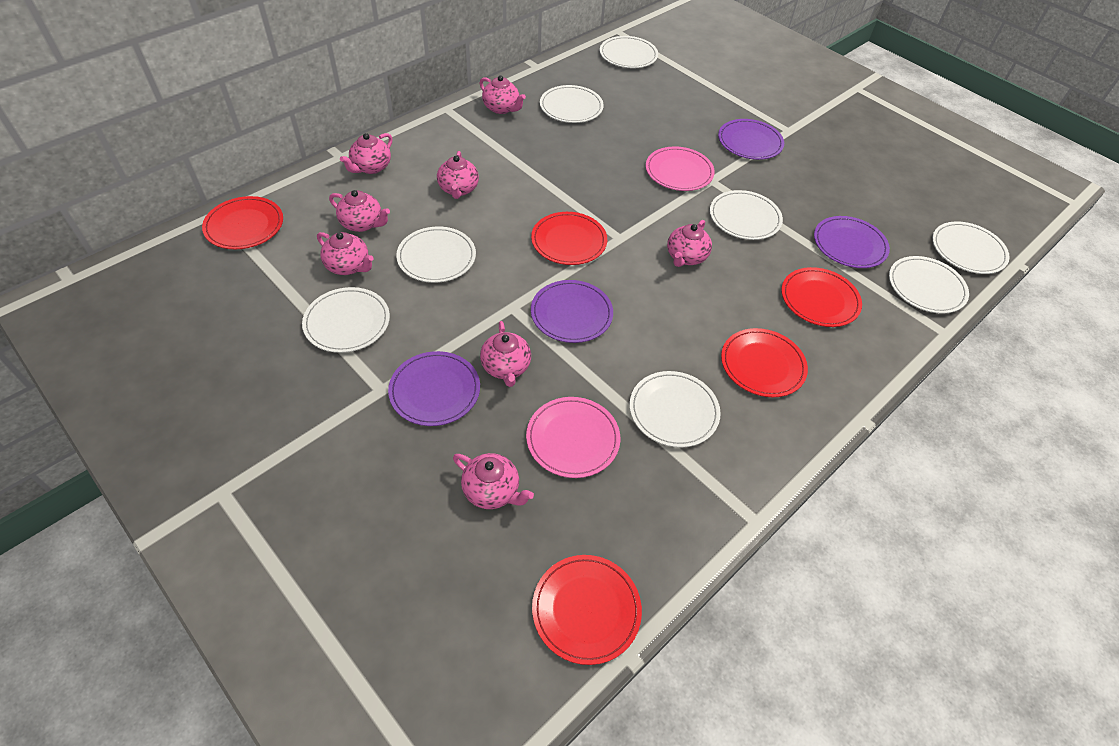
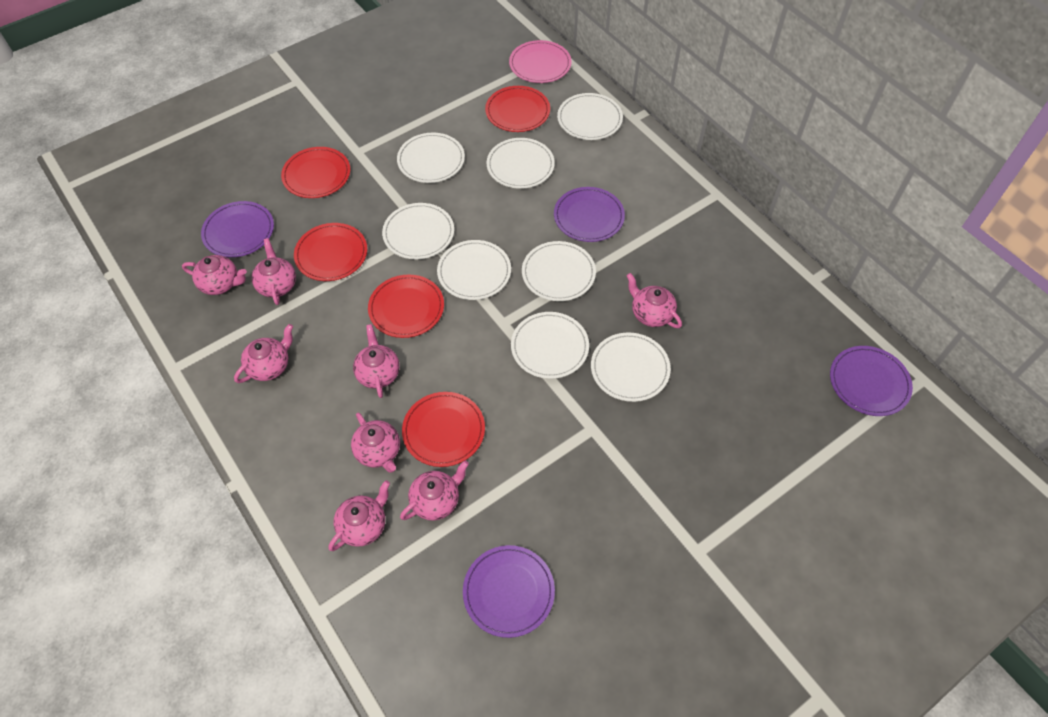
pink plate: [526,397,620,478] [646,147,715,191] = 2 -> [509,40,572,83] = 1

